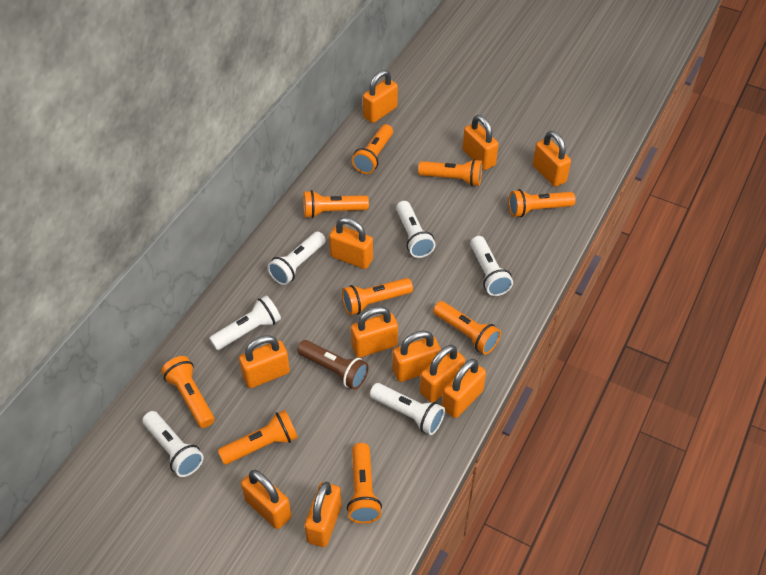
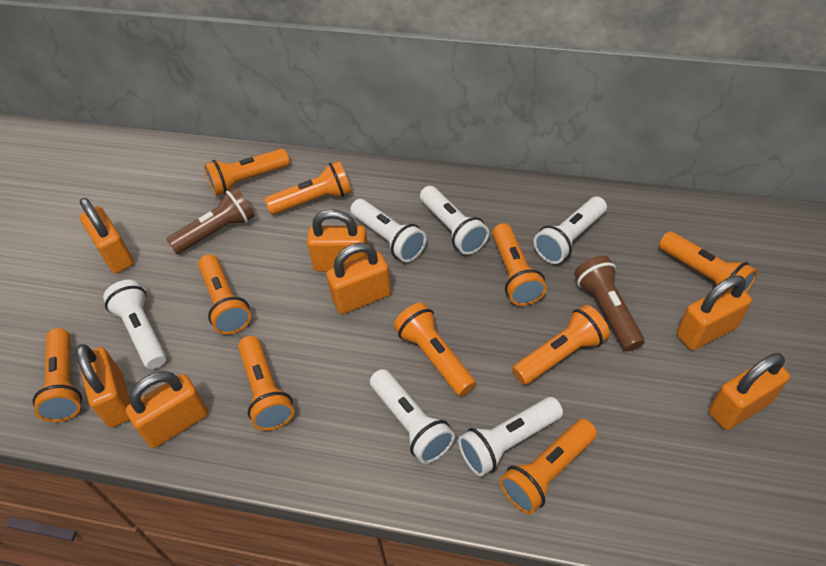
brown flashlight: [297,340,369,390] = 1 -> [166,187,255,254] [574,255,645,351] = 2
orange flashlight: [161,356,214,428] [218,410,298,465] [303,190,369,218] [342,278,413,315] [347,443,382,524] [352,124,393,174] [418,159,482,186] [433,301,501,354] [509,189,575,217] = 9 -> [33,328,82,422] [198,254,251,334] [204,148,290,196] [238,336,294,431] [265,161,352,215] [394,303,476,396] [492,223,547,306] [499,419,597,514] [512,305,610,385] [659,232,758,292] = 10
orange padlock: [239,335,290,388] [241,470,292,529] [304,481,342,547] [329,217,373,269] [351,306,398,358] [363,70,398,123] [392,331,441,382] [420,345,465,403] [442,359,486,418] [463,115,499,170] [533,131,571,187] = 11 -> [76,344,130,427] [79,198,134,273] [126,371,208,448] [307,209,368,271] [326,243,391,314] [677,275,752,350] [709,353,790,430] = 7

